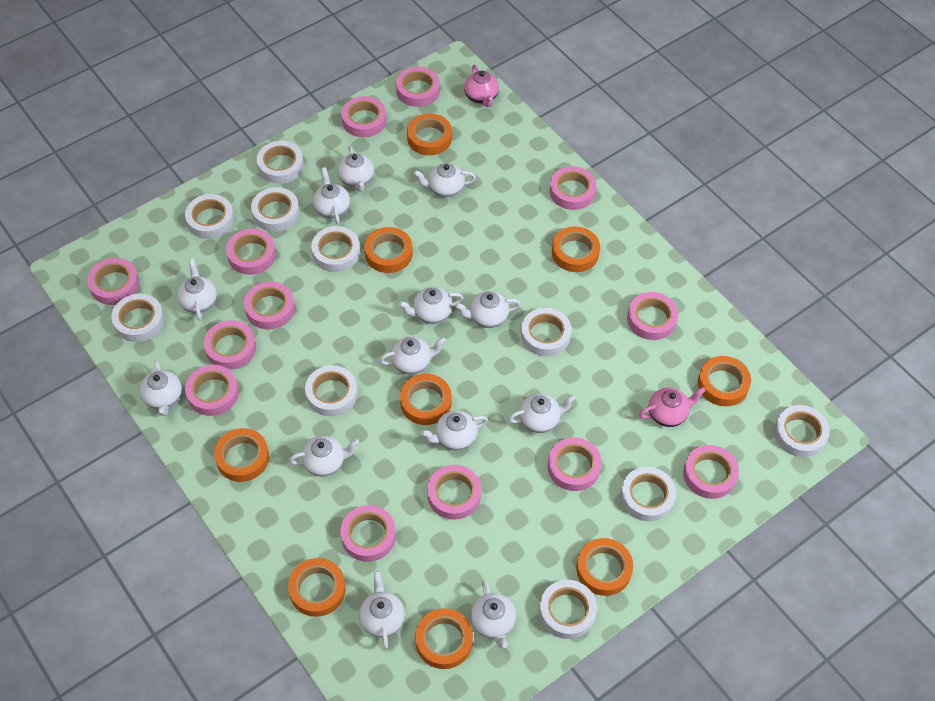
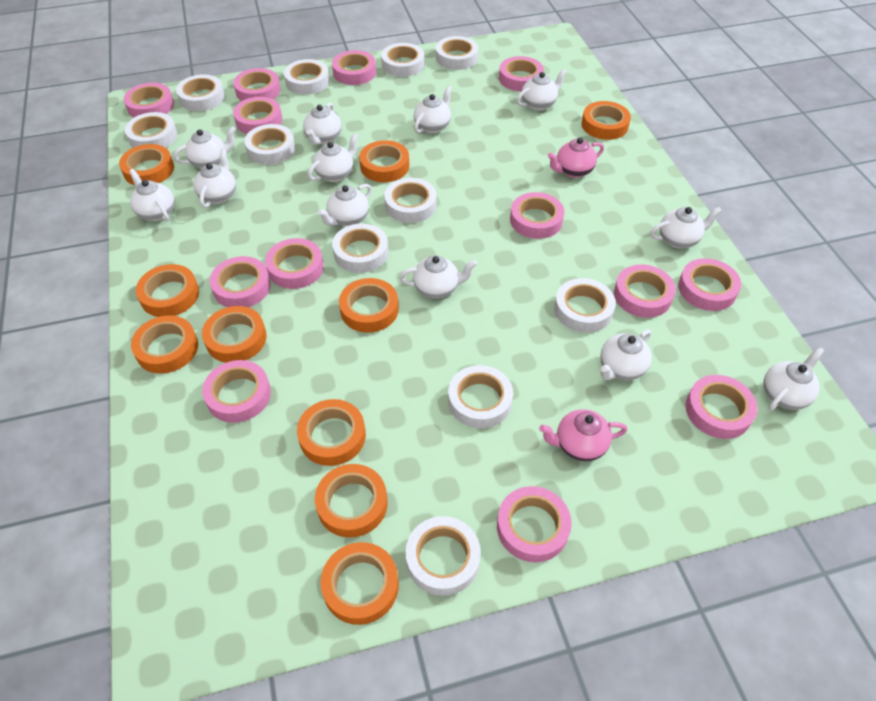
orange tape: [214,428,269,482] [288,558,346,617] [364,227,413,273] [400,374,452,425] [407,113,452,155] [415,608,473,669] [552,226,600,272] [576,538,633,596] [698,356,751,406] = 9 -> [119,144,174,185] [131,315,198,374] [136,264,199,317] [202,306,267,363] [297,399,366,466] [315,464,388,538] [321,542,399,625] [339,278,399,333] [359,140,409,182] [581,101,631,140] = 10
white tape: [111,294,164,342] [185,194,234,239] [251,187,300,232] [257,141,304,184] [305,365,358,416] [311,226,360,272] [521,308,571,356] [539,580,597,639] [621,467,676,522] [774,405,830,457] = 10 -> [125,112,177,148] [176,74,225,111] [244,124,295,165] [284,59,330,95] [332,223,388,273] [381,43,424,77] [384,178,437,223] [406,516,481,596] [436,36,478,70] [448,365,513,428] [554,278,616,333] = 11
white teapot: [140,360,182,416] [177,259,217,321] [289,436,359,477] [313,167,350,224] [338,145,374,192] [359,570,405,649] [379,336,446,375] [399,287,463,324] [414,163,476,198] [421,410,488,451] [455,291,520,328] [471,581,516,648] [508,393,576,433] = 13 -> [129,169,175,222] [174,126,236,168] [194,149,236,208] [303,103,342,145] [308,133,358,182] [317,184,372,226] [399,255,477,299] [414,85,452,133] [517,69,567,111] [600,329,652,380] [650,207,722,249] [763,347,824,411] = 12

